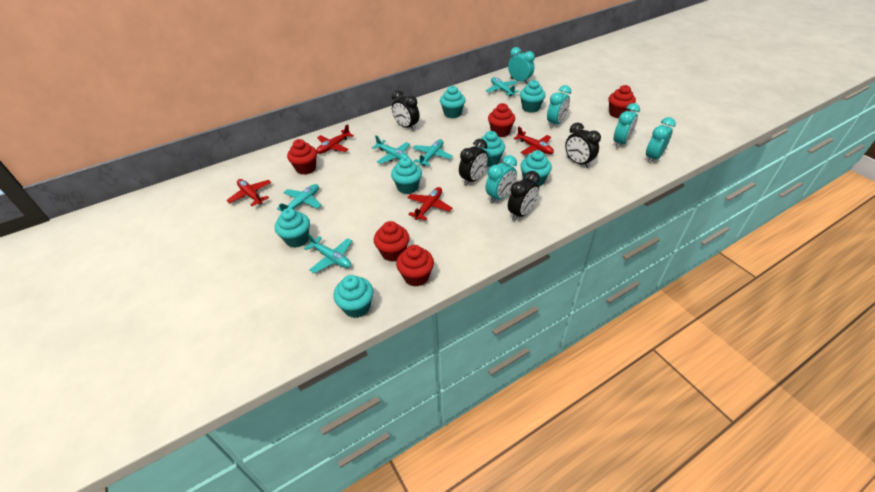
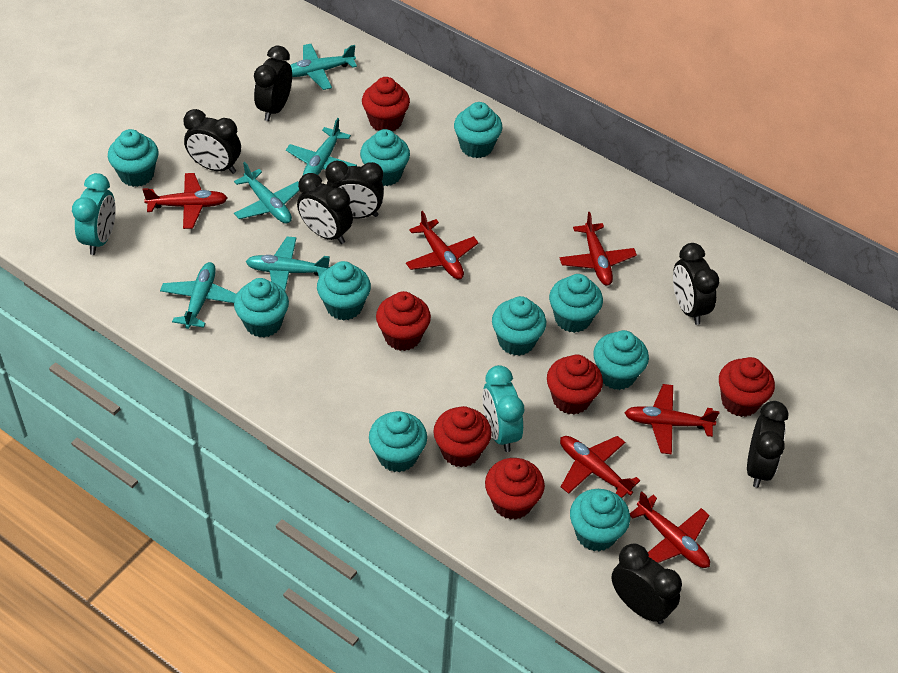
black clock: [392,90,419,130] [459,139,488,186] [508,171,540,221] [565,122,601,168] = 4 -> [184,109,241,174] [254,46,292,121] [297,173,353,244] [325,160,384,219] [611,543,682,624] [673,243,719,325] [747,401,788,488] = 7
red cupcake: [287,139,317,175] [374,221,410,262] [396,245,434,287] [488,103,515,137] [608,85,636,118] = 5 -> [362,77,410,131] [376,291,431,351] [433,406,492,467] [485,458,545,520] [547,354,603,415] [719,357,775,417] = 6
red plane: [226,179,271,206] [316,124,354,154] [407,187,452,221] [513,127,554,155] = 4 -> [142,173,227,229] [406,211,479,279] [559,212,637,285] [560,436,640,498] [625,384,719,454] [630,492,710,568] = 6
turquoise clock: [485,155,517,203] [508,47,535,84] [547,85,571,128] [614,103,640,148] [646,117,676,163] = 5 -> [72,173,116,255] [482,365,524,452] = 2
turquoise cupcake: [275,208,310,248] [333,275,374,318] [391,157,422,194] [440,86,465,118] [477,131,505,167] [520,80,546,113] [520,150,552,187] = 7 -> [108,129,158,187] [234,278,289,337] [317,261,371,320] [360,129,410,186] [369,411,427,472] [454,102,502,158] [492,296,546,356] [549,274,603,333] [570,489,630,552] [593,330,649,390] = 10

